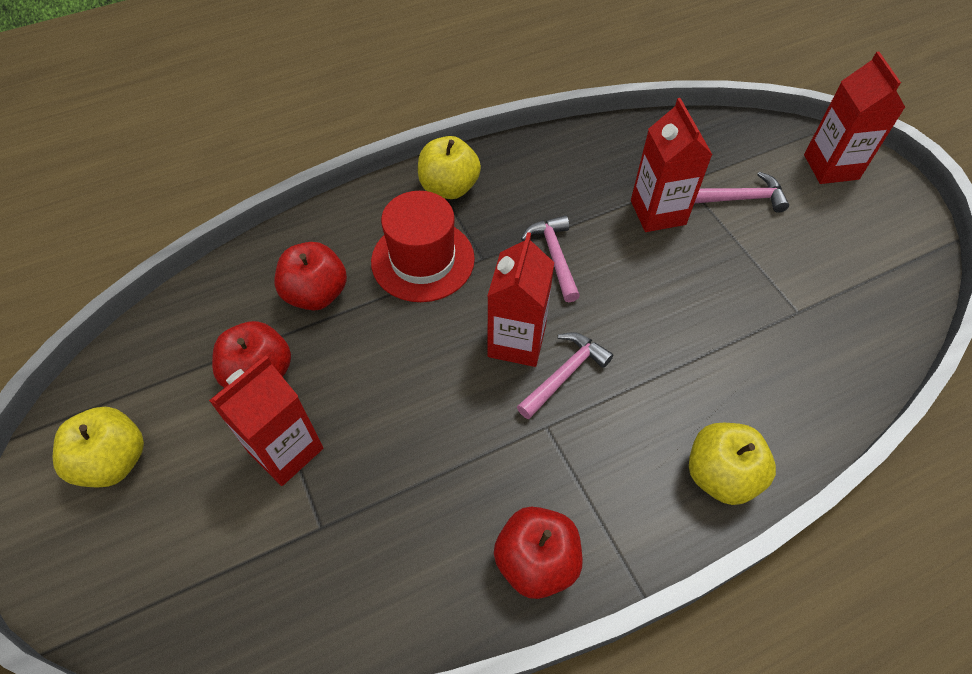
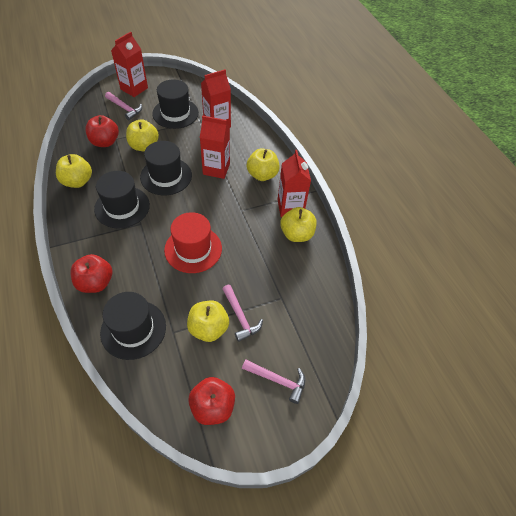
black hat: none = 0 -> [94,171,150,228] [100,292,166,360] [140,141,192,196] [152,79,199,129] = 4
yellow apple: [53,407,144,488] [418,136,481,199] [689,423,776,505] = 3 -> [56,154,92,188] [126,119,159,151] [187,301,229,342] [247,149,280,181] [281,207,317,242] = 5

